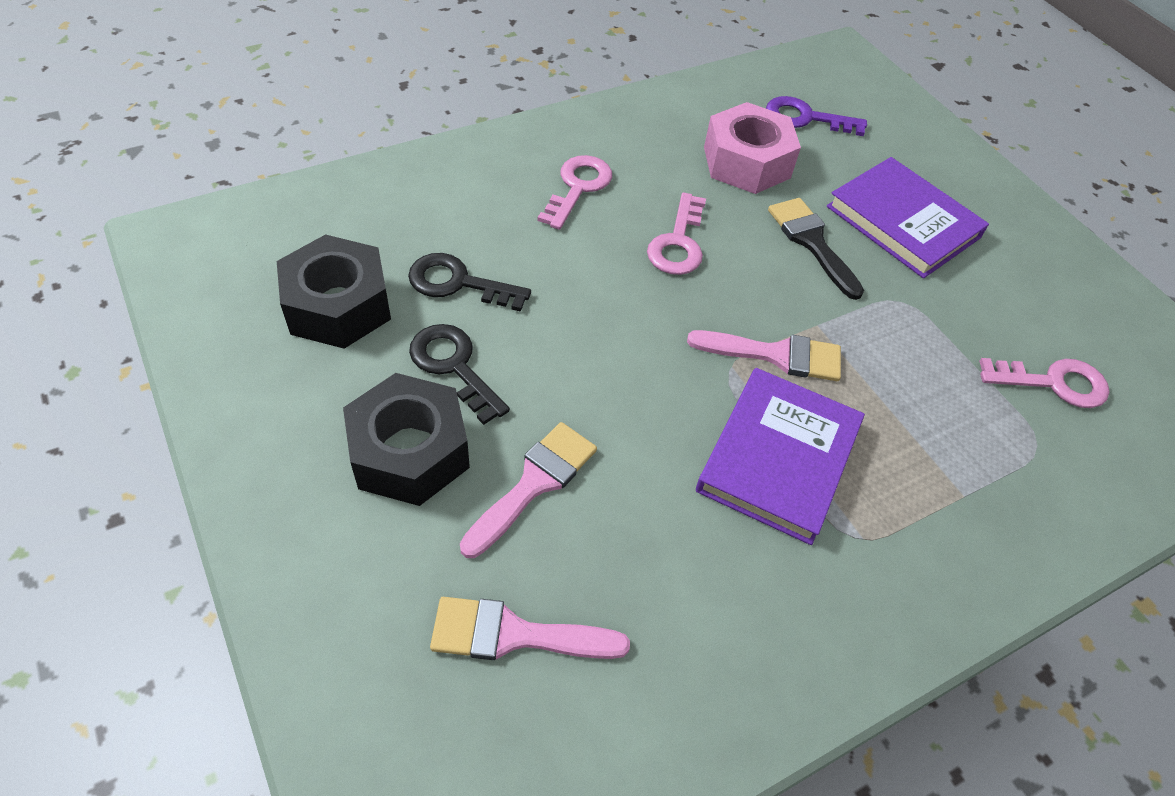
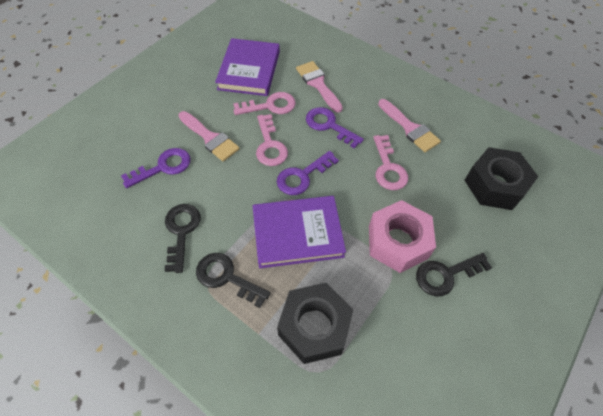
black brush: [768,198,864,300] = 1 -> none = 0
black key: [408,253,531,312] [409,324,510,425] = 2 -> [164,204,201,273] [196,253,271,308] [416,253,492,297] = 3
purple key: [766,96,867,136] = 1 -> [121,148,190,188] [277,151,339,195] [306,107,364,149] = 3

